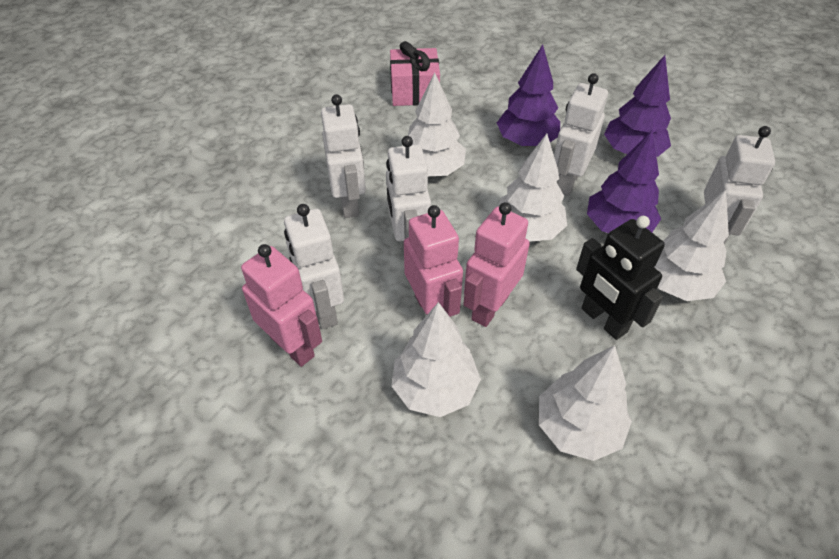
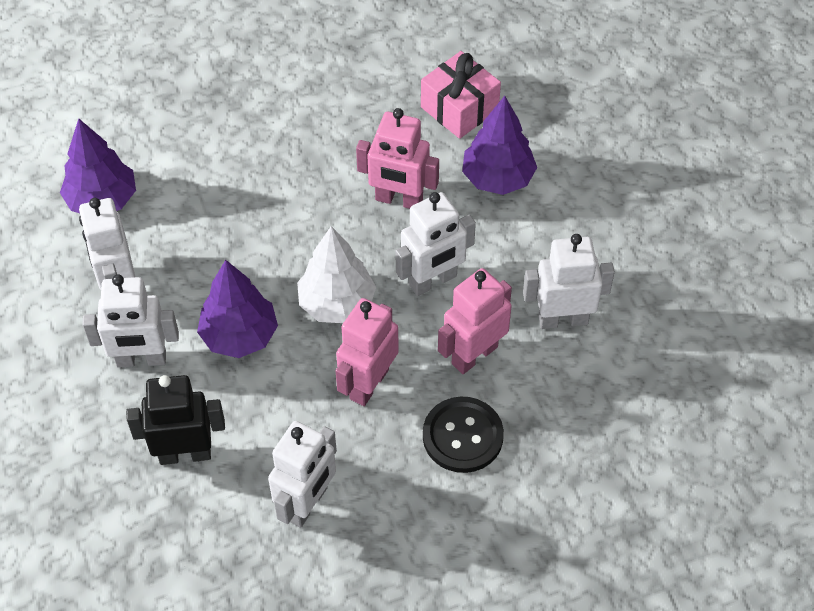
black button: none = 0 -> [423,397,504,473] = 1
white tree: [392,302,481,417] [408,73,466,176] [497,134,567,242] [539,345,632,461] [654,190,729,301] = 5 -> [297,226,376,323] = 1

